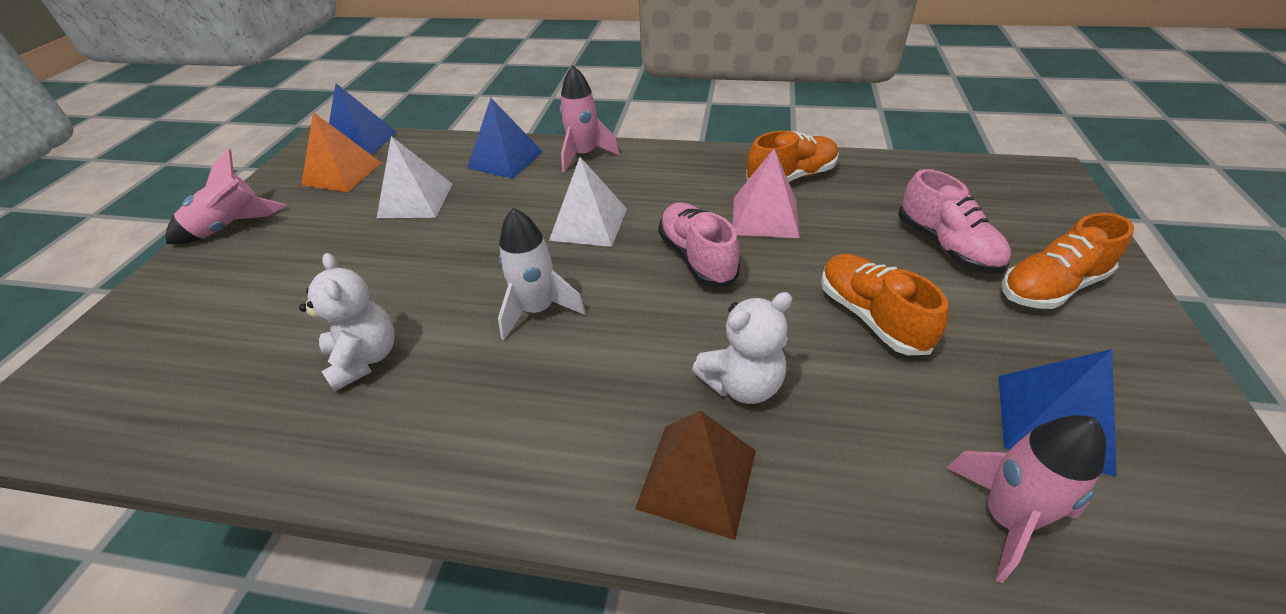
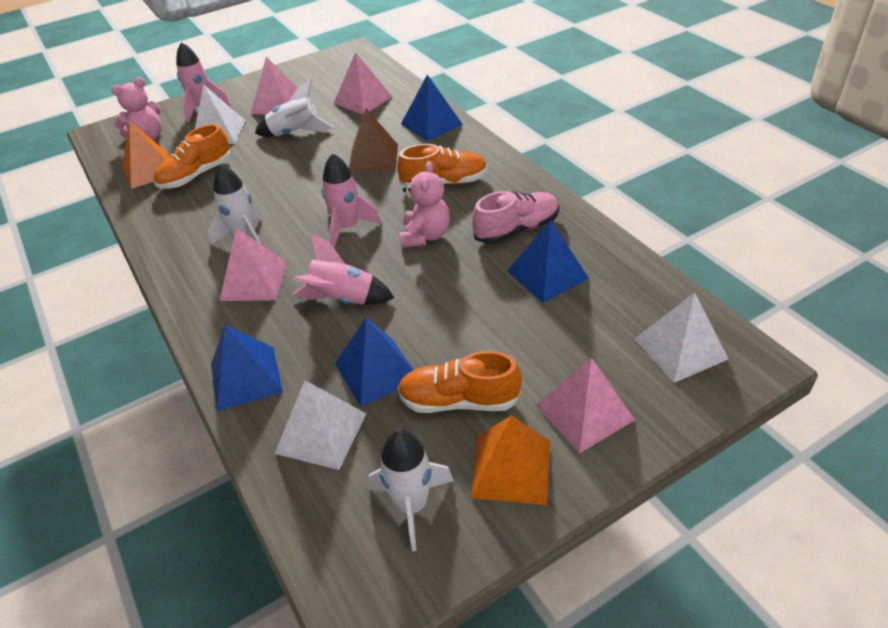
blue pyramid: [329,83,397,155] [468,98,543,179] [998,349,1117,477] = 3 -> [211,325,283,411] [335,317,413,407] [401,75,463,141] [507,220,589,303] = 4
orange pyramid: [301,112,381,192] = 1 -> [122,121,169,189] [470,415,550,505] = 2
pink pyramid: [732,149,800,238] = 1 -> [219,228,287,301] [251,57,297,115] [334,52,392,115] [536,357,635,453] = 4
pink shoe: [658,202,740,287] [898,169,1011,274] = 2 -> [472,191,559,244] = 1
pink teddy bear: none = 0 -> [111,77,162,140] [399,161,450,248] = 2
white pyramid: [377,136,452,218] [549,157,627,247] = 2 -> [195,84,245,144] [275,380,367,470] [634,293,729,383] = 3
white rocket: [498,208,586,340] = 1 -> [208,164,263,245] [255,79,333,137] [368,429,454,551] = 3
white teddy bear: [299,253,395,391] [692,292,793,404] = 2 -> none = 0

